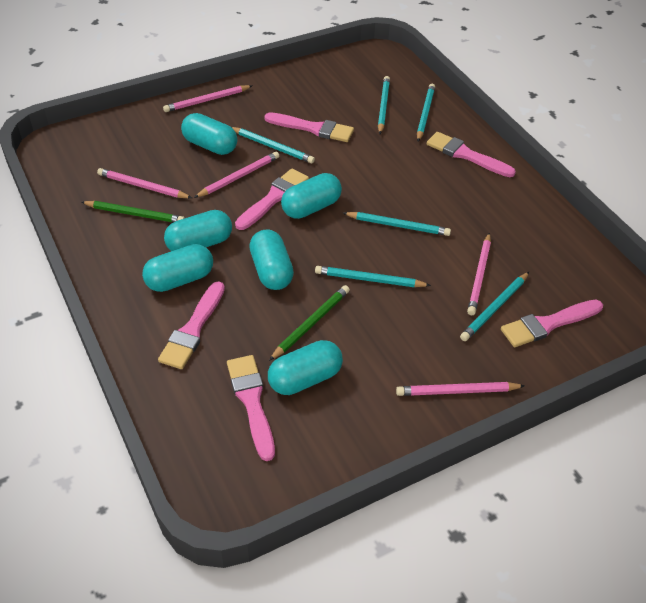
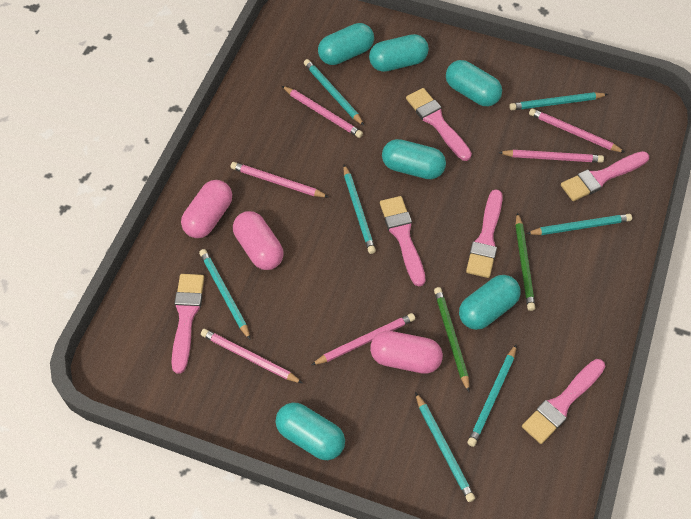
pink capsule: none = 0 -> [181,180,232,238] [233,211,284,270] [370,331,443,374] = 3
pink pencil: [97,168,192,198] [163,85,252,112] [194,151,279,198] [396,382,525,396] [467,233,491,315] = 5 -> [201,329,303,383] [230,162,329,197] [282,86,363,138] [311,313,415,365] [498,150,604,163] [529,108,626,153] = 6
turquoise pencil: [232,127,315,164] [315,266,431,287] [343,212,451,236] [378,76,390,134] [417,84,435,142] [460,272,529,341] = 6 -> [199,249,251,340] [304,59,364,126] [343,165,376,254] [415,392,475,502] [467,344,517,447] [509,92,608,110] [526,214,632,235] = 7

